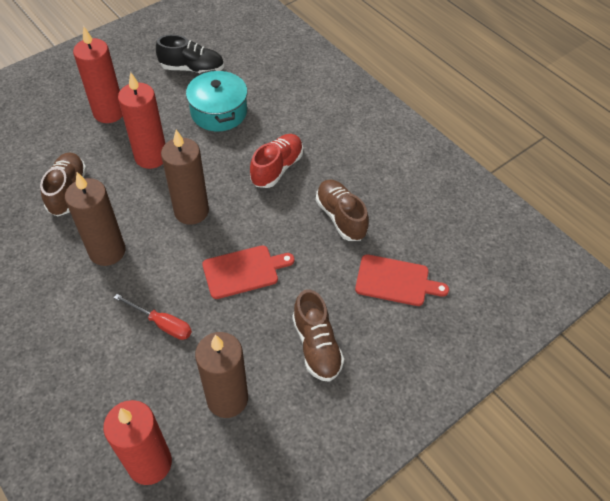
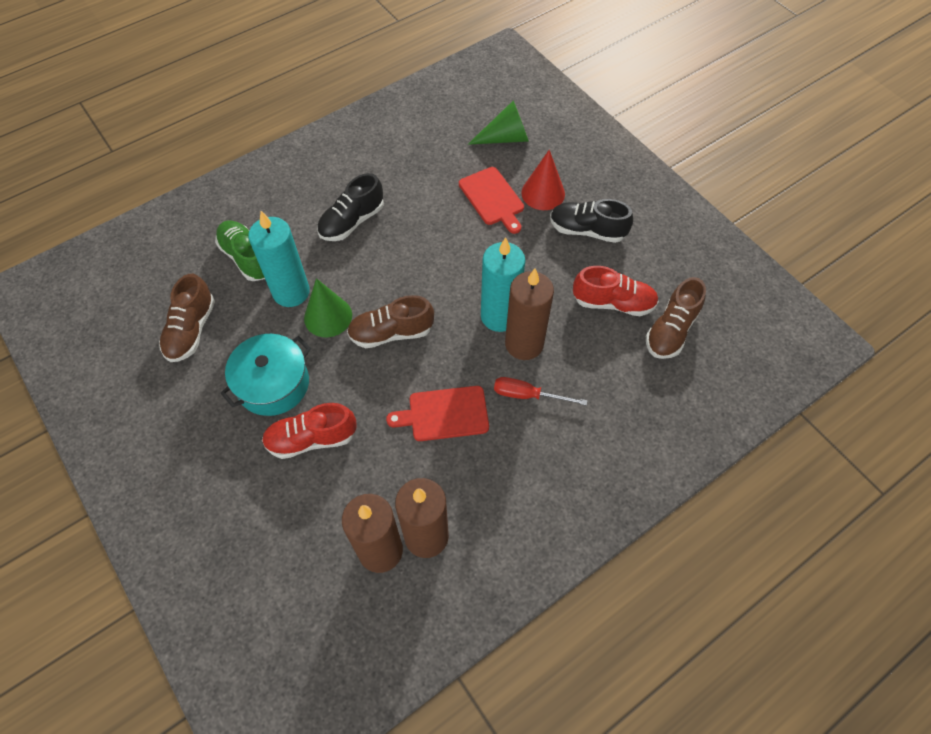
black shoe: [156,35,224,73] = 1 -> [317,173,384,241] [550,199,633,243] = 2
green cone: none = 0 -> [304,278,352,337] [468,100,529,145] = 2
green shoe: none = 0 -> [215,221,265,281] = 1
red candle: [73,27,123,123] [103,400,172,485] [118,72,165,169] = 3 -> none = 0
red cone: none = 0 -> [522,149,565,210] = 1
red shoe: [250,134,303,188] = 1 -> [262,403,357,459] [573,266,659,316] = 2
turquoise candle: none = 0 -> [248,211,310,307] [481,237,526,332] = 2

